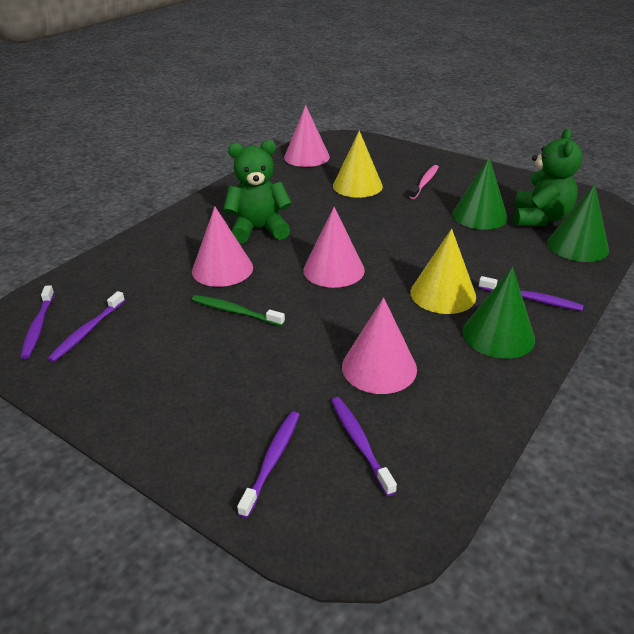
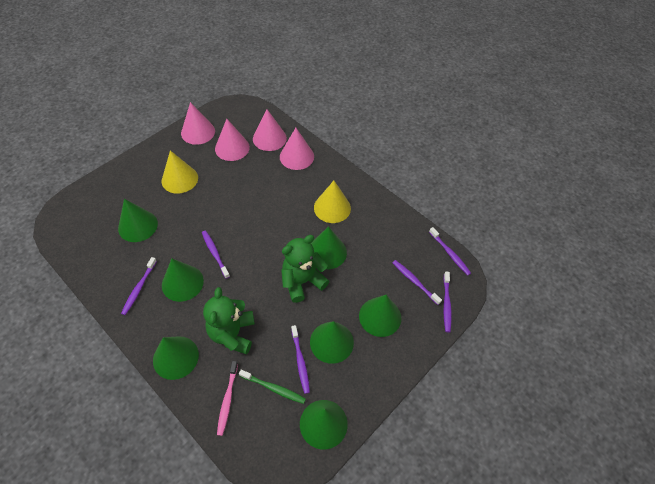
green cone: [452,157,508,230] [463,267,535,359] [547,184,609,262] = 3 -> [118,199,158,242] [153,336,199,380] [162,258,204,302] [300,400,348,449] [310,321,354,364] [311,226,347,269] [359,295,401,337] = 7
purple toothbrush: [20,285,54,359] [48,291,125,362] [237,411,299,518] [331,397,397,496] [479,276,584,311] = 5 -> [121,257,157,315] [202,231,230,279] [291,325,310,394] [393,260,442,305] [429,227,471,275] [443,272,452,332] = 6

